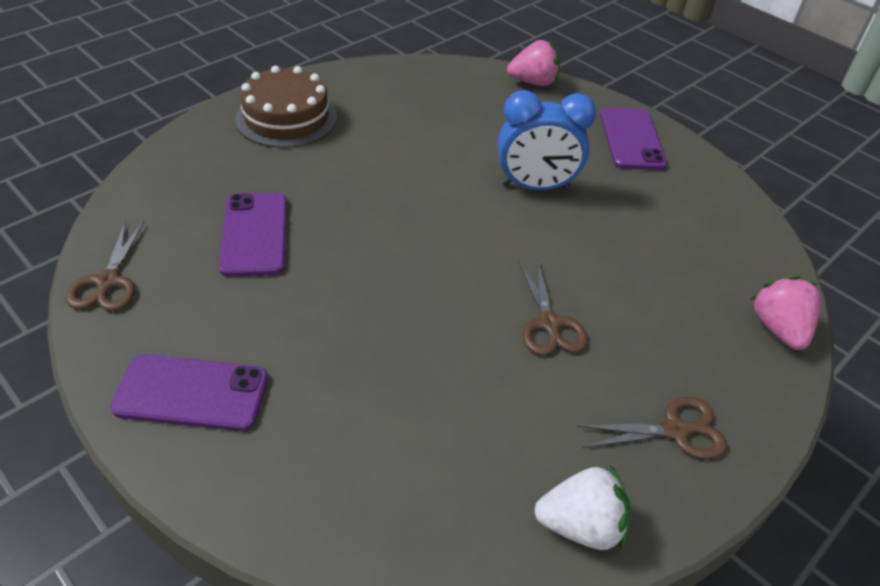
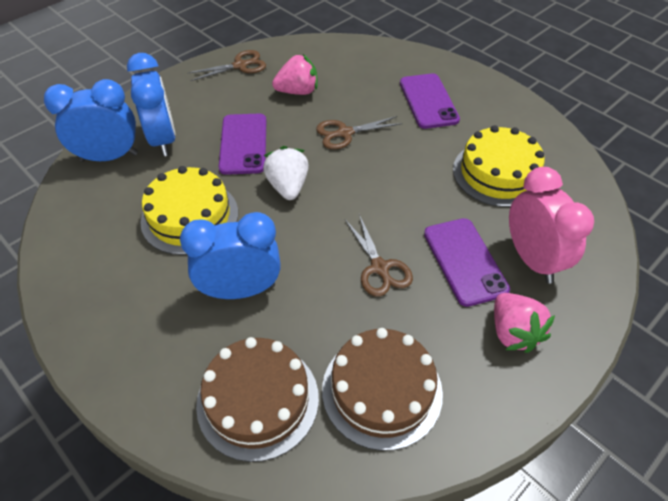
blue clock: [498,90,596,190] = 1 -> [44,79,138,162] [127,53,176,157] [180,212,281,299] = 3
brown cake: [235,66,337,148] = 1 -> [196,337,319,462] [322,328,443,451] = 2
pink clock: none = 0 -> [509,167,594,284] = 1
yellow cake: none = 0 -> [140,166,238,255] [453,125,545,207] = 2

